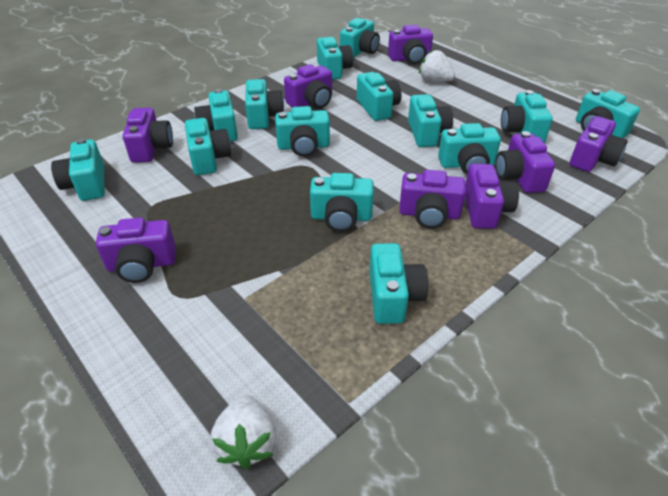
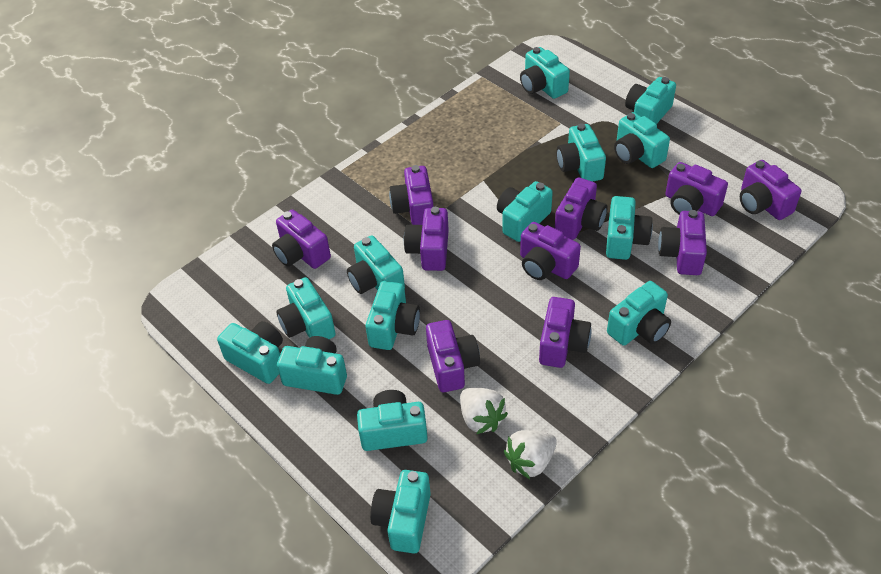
purple camera: [96,217,176,283] [123,108,173,163] [284,64,332,108] [388,25,433,64] [399,170,466,229] [465,164,519,229] [495,131,555,193] [570,116,628,172] = 8 -> [272,210,331,269] [389,165,434,225] [404,207,449,271] [426,320,480,392] [520,222,581,280] [539,297,592,368] [555,177,607,240] [658,210,707,275] [665,162,728,216] [740,160,801,220] = 10

